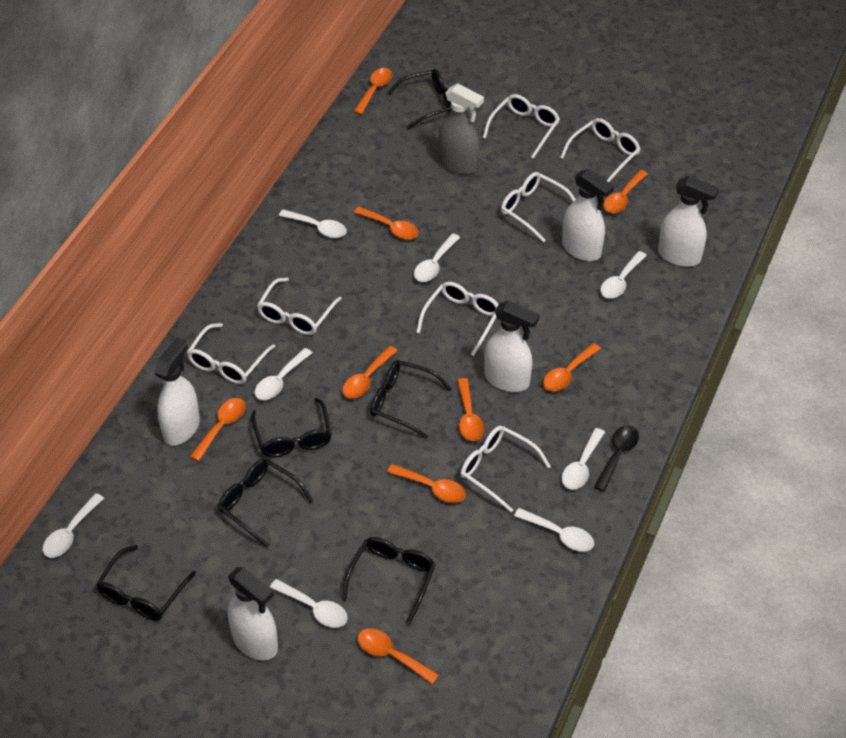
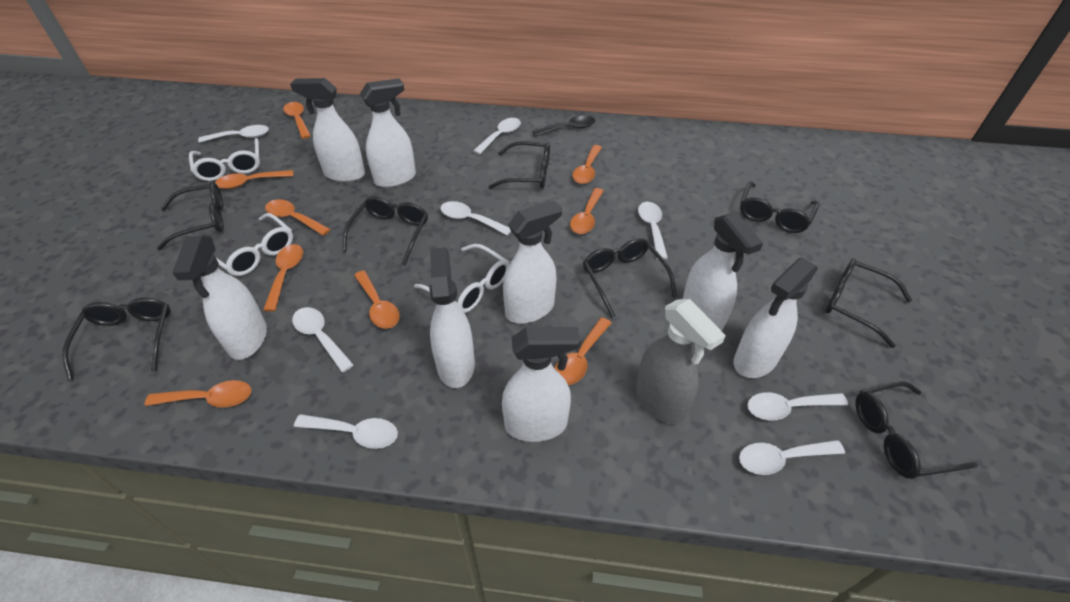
black glasses: [96,545,196,621] [218,459,313,548] [251,398,332,458] [342,537,436,625] [370,360,452,438] [387,69,452,130] = 6 -> [62,297,171,381] [157,182,224,250] [342,196,428,265] [488,141,550,189] [583,238,677,318] [740,181,819,233] [825,259,912,348] [855,381,978,479] = 8
white glasses: [187,323,275,384] [257,278,342,335] [416,282,499,356] [460,426,551,512] [483,94,560,159] [501,172,575,243] [560,118,641,182] = 7 -> [189,138,260,181] [216,213,293,276] [414,244,510,313] = 3
white spray bottle: [154,338,200,446] [228,567,278,660] [484,301,540,392] [562,169,614,261] [658,176,719,267] = 5 -> [172,236,267,360] [290,78,365,182] [360,78,416,188] [429,247,475,388] [502,327,580,442] [503,200,562,324] [683,212,763,331] [734,258,818,378] = 8

